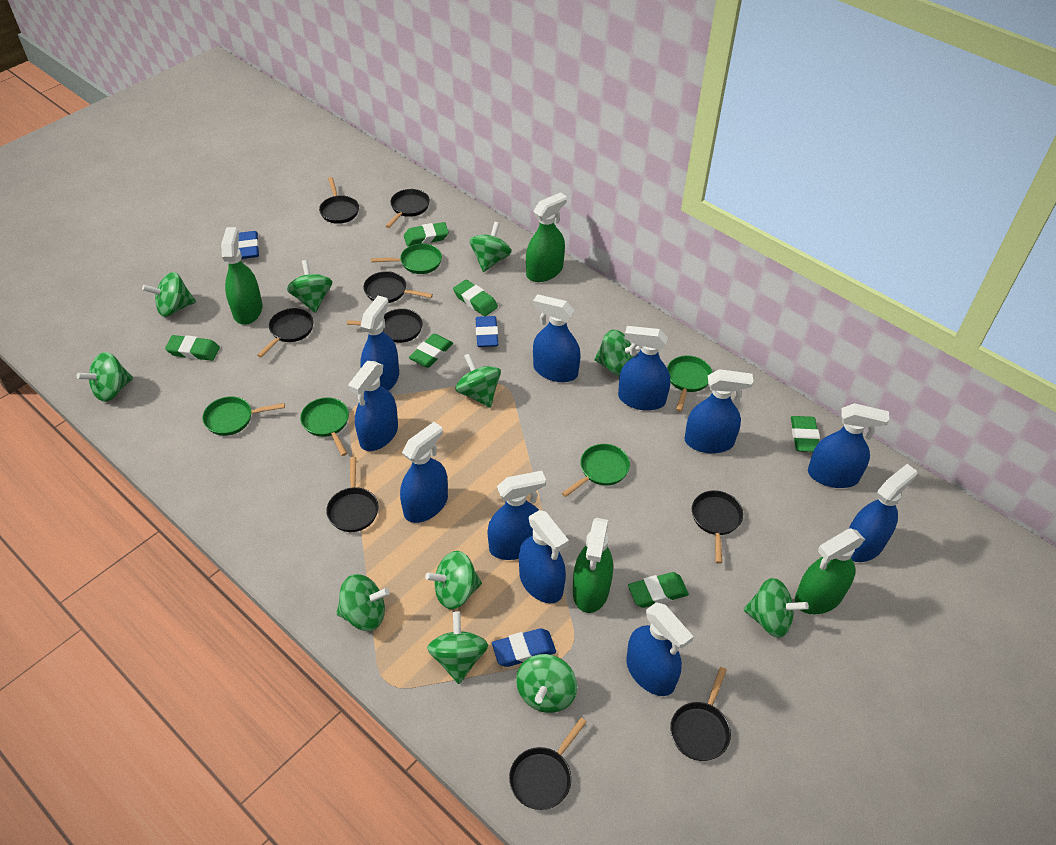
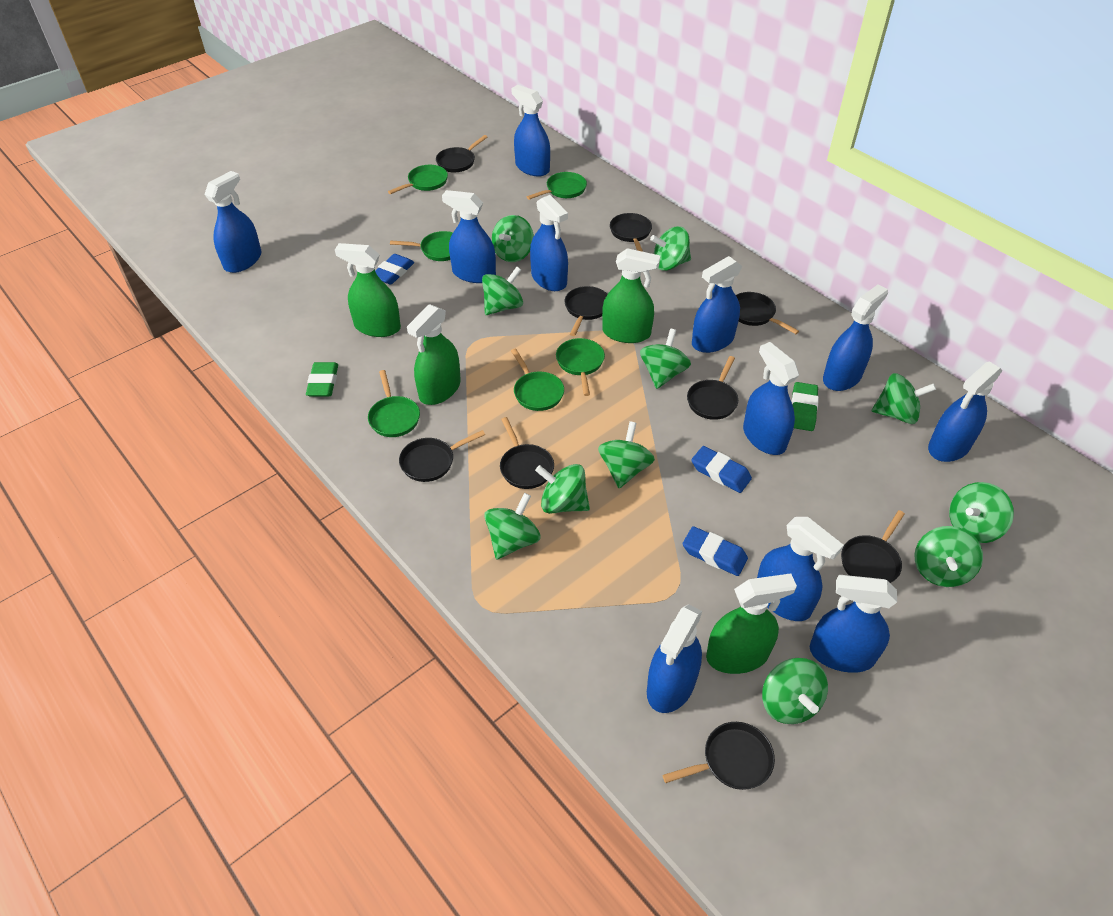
green eraser: [165,335,220,361] [404,222,449,246] [409,334,453,368] [453,280,498,316] [628,572,689,608] [791,416,820,452] = 6 -> [306,362,338,396] [791,382,819,431] = 2
green pan: [202,396,285,436] [300,397,349,456] [371,244,442,274] [562,444,630,497] [667,355,712,412] = 5 -> [368,370,420,437] [388,165,448,194] [390,231,453,261] [511,349,564,411] [527,172,587,200] [556,338,605,396] = 6

